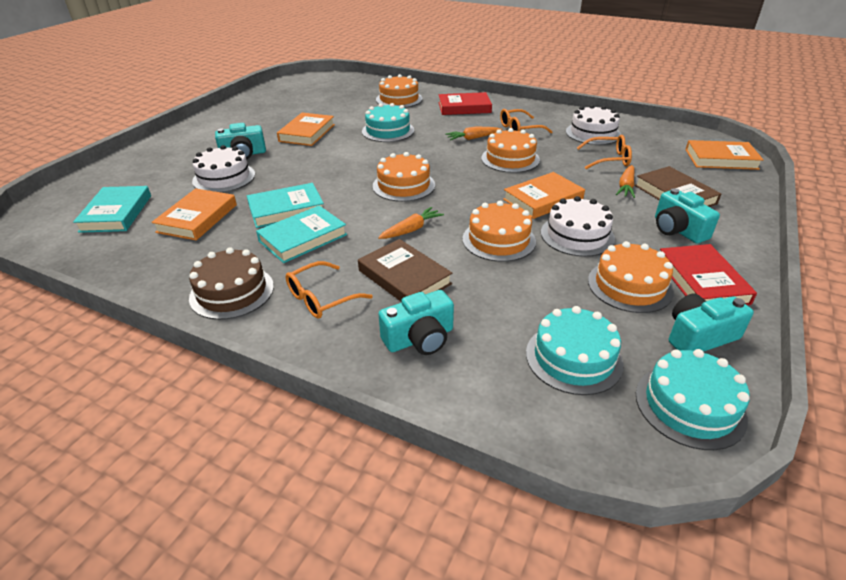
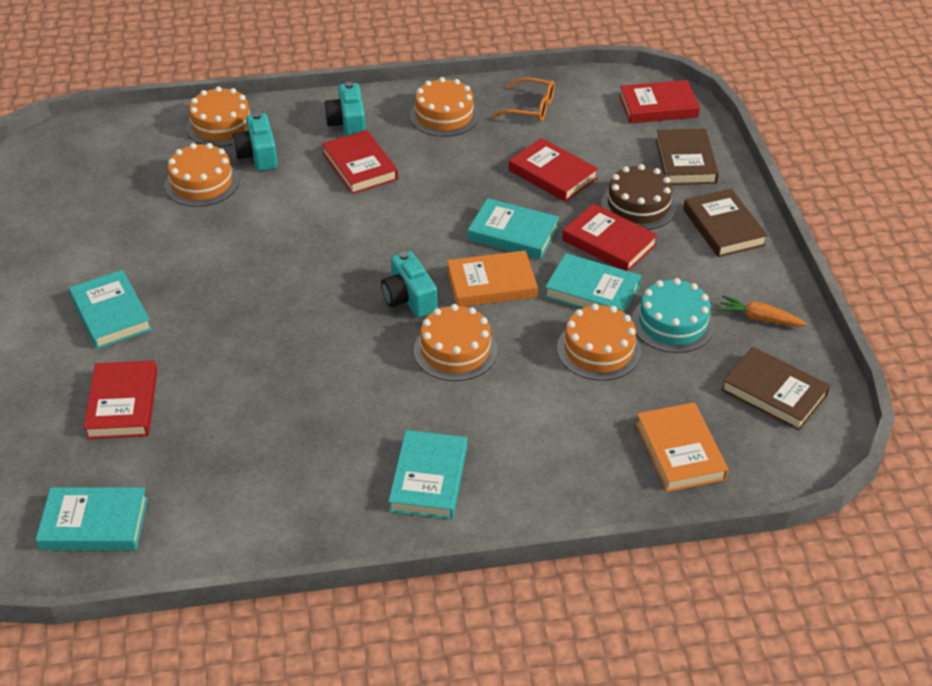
brown book: [358,239,452,301] [635,166,721,207] = 2 -> [656,128,719,185] [683,189,768,257] [721,347,830,431] = 3
orange book: [151,188,237,241] [277,112,335,146] [503,172,585,219] [685,140,764,170] = 4 -> [447,250,538,307] [636,402,728,492] = 2
orange carrot: [378,207,444,239] [445,127,502,140] [616,165,635,198] = 3 -> [718,295,807,326] = 1
orange glasses: [285,261,373,319] [500,109,553,133] [577,135,632,169] = 3 -> [492,77,555,122] = 1
red book: [438,92,492,115] [660,244,757,305] = 2 -> [83,360,157,439] [322,130,398,194] [509,138,598,202] [562,203,658,271] [619,80,700,123] = 5
turquoise book: [73,186,151,233] [247,183,324,228] [256,205,347,263] = 3 -> [36,487,148,550] [69,270,152,349] [388,430,467,519] [468,198,559,259] [545,253,641,313] = 5
turquoise cake: [362,103,414,142] [526,306,623,395] [636,349,750,450] = 3 -> [632,278,714,353] = 1
turquoise camera: [215,123,266,160] [379,290,454,355] [655,188,720,243] [669,293,754,352] = 4 -> [233,112,278,171] [324,82,366,136] [381,251,438,318] = 3
white cake: [192,145,255,193] [541,196,615,257] [566,105,621,145] = 3 -> none = 0

